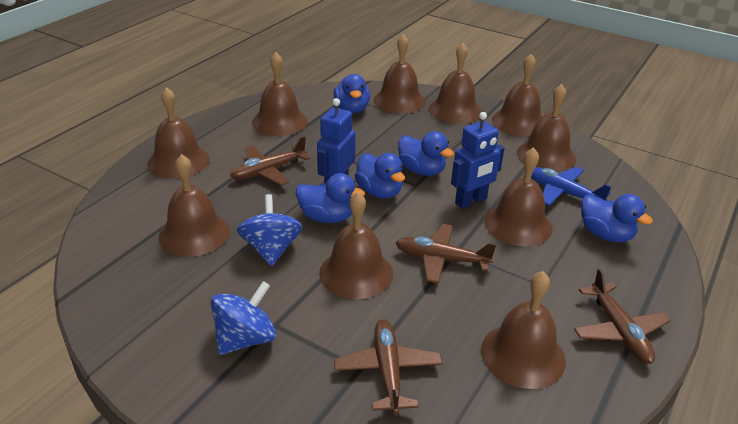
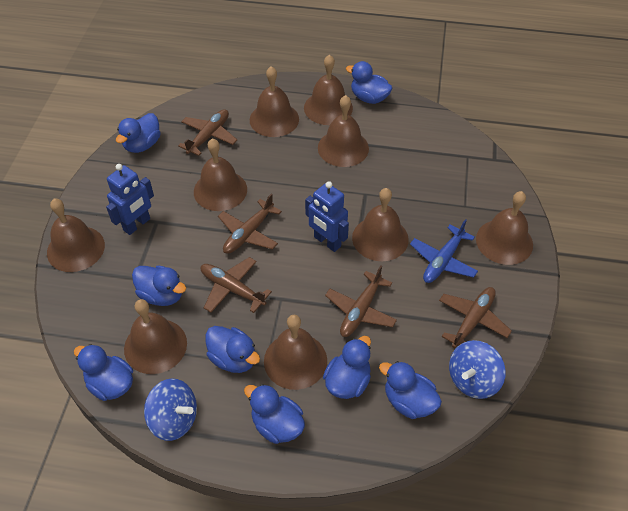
blue duck: [295,173,365,223] [334,74,370,113] [355,153,405,199] [398,131,454,176] [581,194,653,242] = 5 -> [74,344,133,401] [116,113,161,153] [132,265,186,306] [206,326,260,373] [244,384,305,444] [323,336,371,399] [346,61,392,104] [379,361,442,419] = 8
brown bell: [147,87,210,179] [158,154,230,257] [252,52,308,136] [319,192,393,299] [373,34,426,114] [429,43,482,124] [481,271,566,389] [484,147,553,247] [492,54,542,136] [517,84,576,172] = 10 -> [47,198,105,272] [124,299,187,374] [194,138,247,211] [250,66,299,137] [264,315,327,390] [304,54,353,125] [318,95,369,167] [352,188,409,261] [476,191,533,265] = 9
brown plane: [230,136,311,186] [334,319,443,415] [396,224,496,284] [574,268,671,364] = 4 -> [178,109,237,156] [201,257,272,313] [218,193,282,254] [325,265,397,337] [439,287,512,348] = 5

